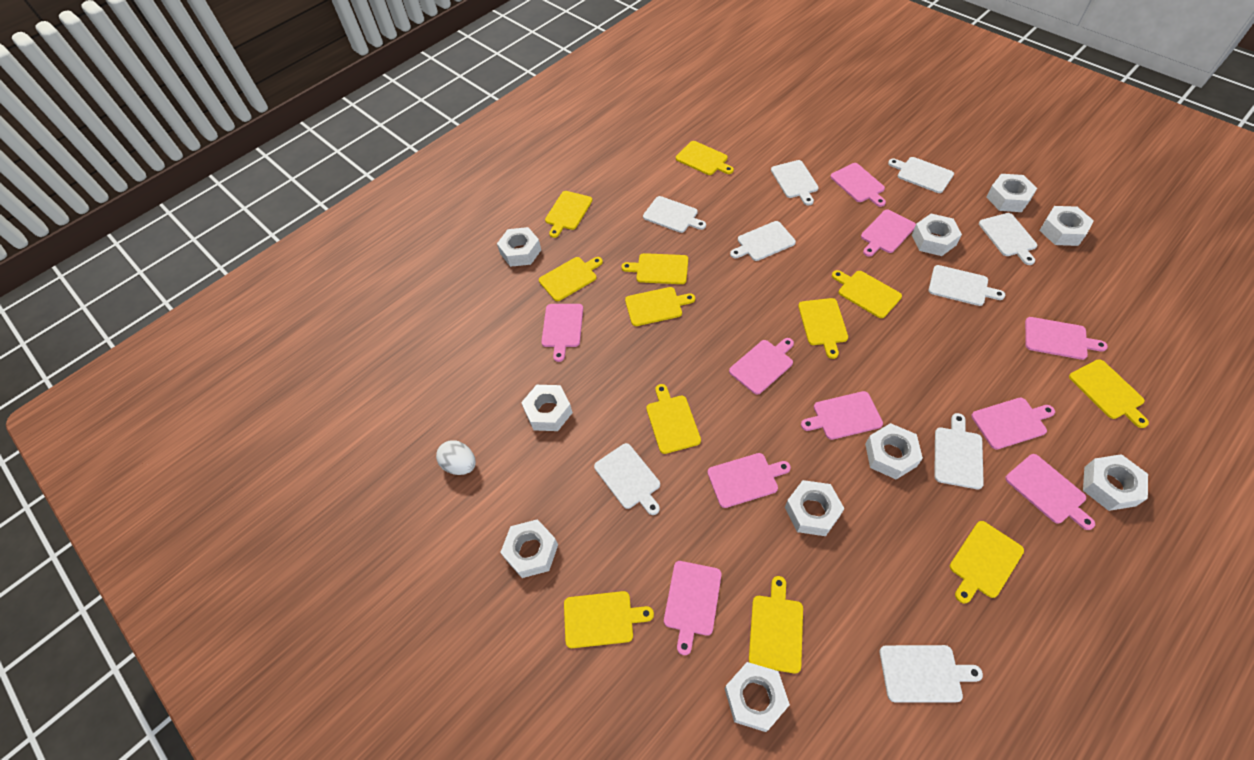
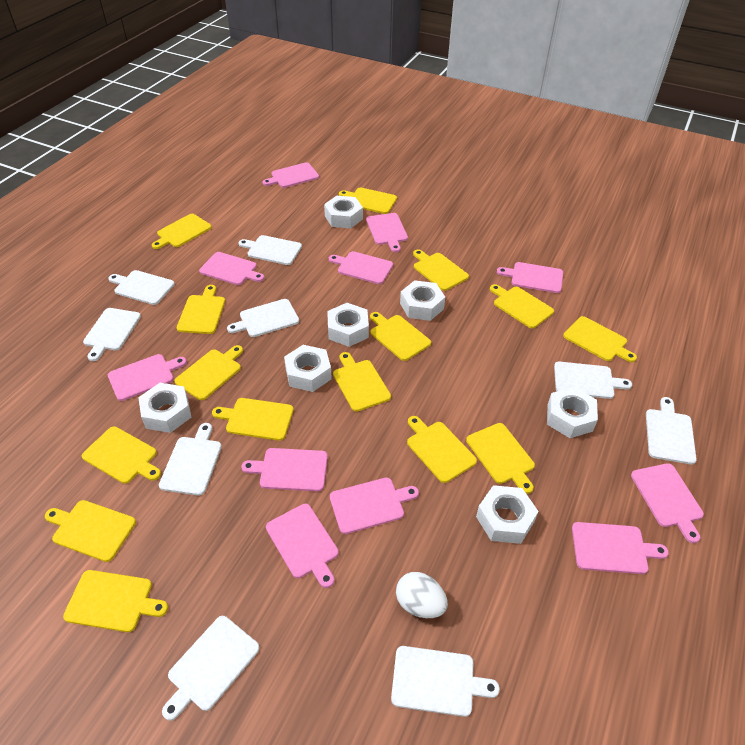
pink cutting board: [541,304,583,362] [664,561,722,655] [707,453,791,508] [729,338,794,395] [801,391,883,440] [830,163,886,207] [861,209,916,257] [971,398,1055,450] [1005,454,1095,530] [1025,317,1108,360] = 10 -> [108,354,187,401] [199,252,264,285] [241,448,328,491] [263,162,319,188] [266,504,339,588] [329,251,393,284] [330,477,419,534] [366,213,408,252] [497,262,563,293] [572,522,669,574] [631,463,704,543] = 11
white nut: [497,227,541,267] [500,519,558,578] [521,385,573,431] [725,662,790,732] [785,480,845,536] [865,423,923,479] [912,214,962,256] [986,174,1037,212] [1039,206,1094,246] [1083,454,1148,511] = 10 -> [138,383,191,433] [284,345,332,392] [324,196,363,228] [327,303,369,347] [400,280,445,321] [476,485,539,544] [547,387,598,438] = 7
yellow cutting board: [539,257,603,301] [545,191,592,238] [564,591,654,648] [621,253,688,284] [625,287,695,326] [646,384,701,454] [676,141,734,175] [749,576,803,674] [798,298,848,359] [832,270,902,318] [950,521,1024,603] [1069,359,1149,428] = 12 -> [45,500,136,562] [63,570,168,632] [82,426,161,484] [152,214,212,249] [174,345,243,400] [177,285,225,334] [212,398,294,441] [333,352,391,412] [339,187,397,214] [370,312,431,361] [407,416,477,483] [413,249,469,291] [466,423,535,494] [490,284,554,328] [563,316,637,362] = 15

